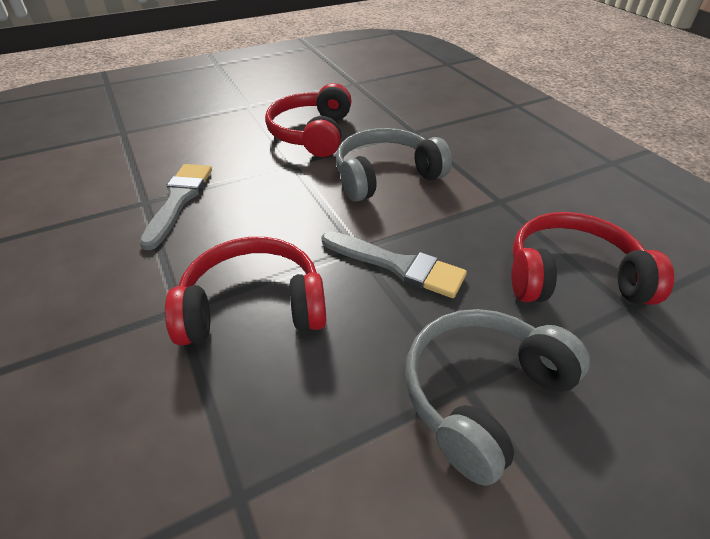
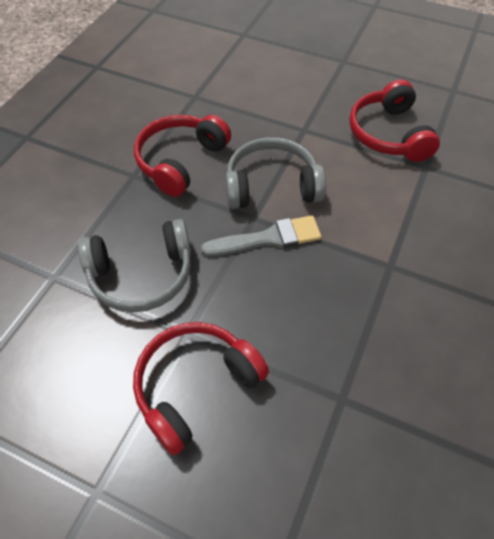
grey brush: [139,164,212,250] [321,231,467,298] = 2 -> [201,215,321,256] = 1

